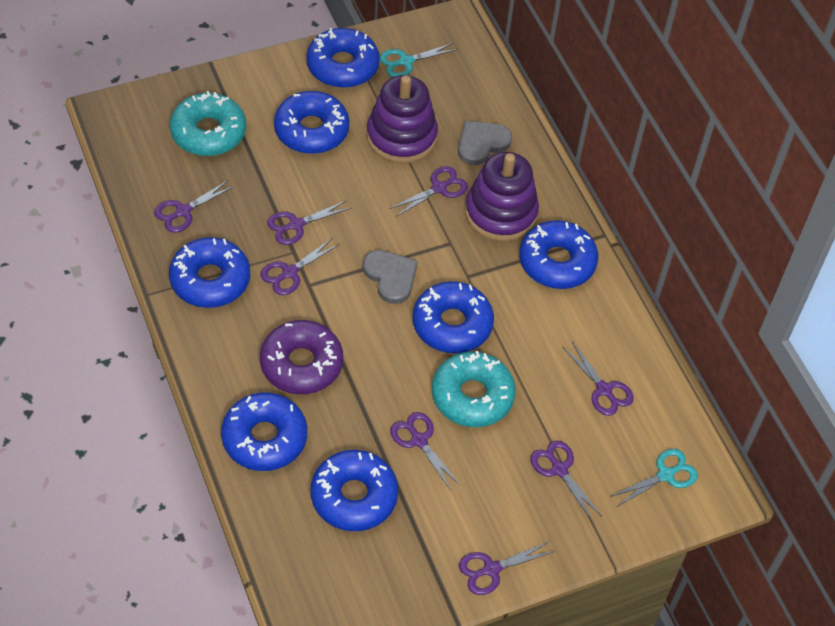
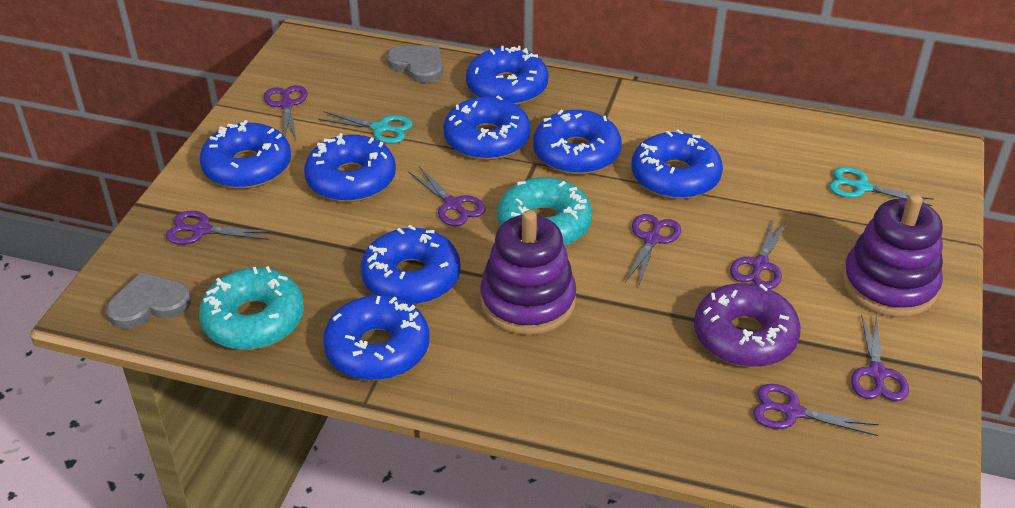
blue donut: [169,237,250,308] [221,393,307,471] [274,91,349,154] [306,28,380,88] [311,450,398,531] [413,281,494,353] [519,220,598,289] = 7 -> [200,120,291,189] [304,133,396,202] [323,295,429,380] [361,225,461,305] [443,96,531,160] [466,46,549,105] [533,110,622,175] [632,130,723,199] = 8
purple scissors: [154,180,235,233] [260,238,340,295] [267,200,352,245] [389,166,468,217] [390,412,461,491] [459,541,555,595] [530,441,602,521] [563,342,634,416] = 8 -> [166,211,273,245] [264,85,307,139] [408,166,486,226] [625,214,681,287] [730,218,787,289] [753,384,879,436] [851,314,909,401] = 7

